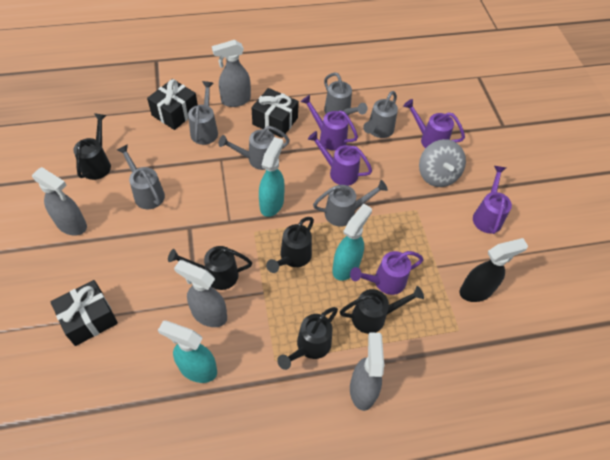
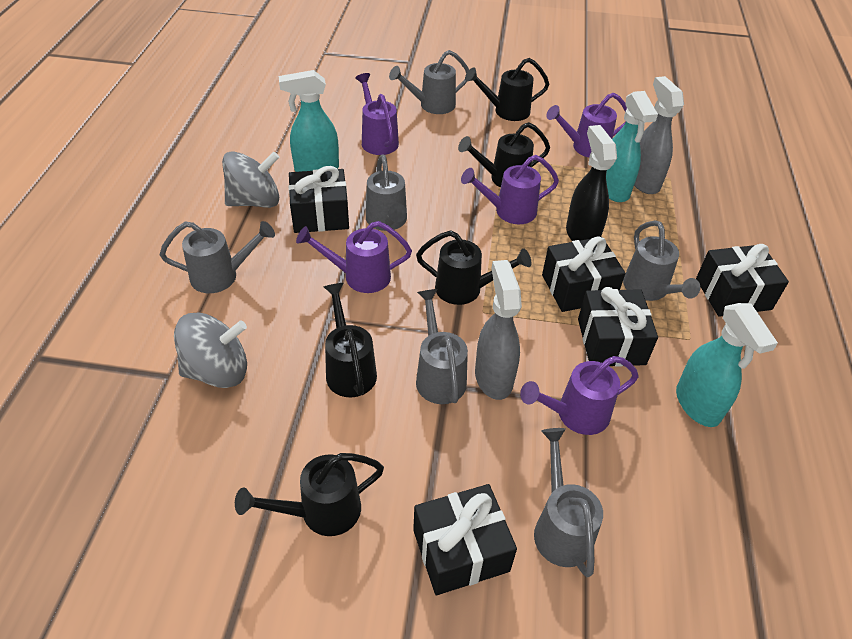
black gift: [50,280,118,346] [147,79,198,130] [252,88,299,138] = 3 -> [289,166,349,233] [413,484,517,595] [542,236,626,312] [578,287,658,367] [696,244,789,317] = 5
grey spinning top: [419,139,466,187] = 1 -> [174,313,247,388] [222,151,279,208] = 2
grey spray bottle: [32,167,87,235] [174,260,227,327] [212,40,251,107] [350,332,384,411] = 4 -> [475,260,522,400] [634,76,684,194] = 2

